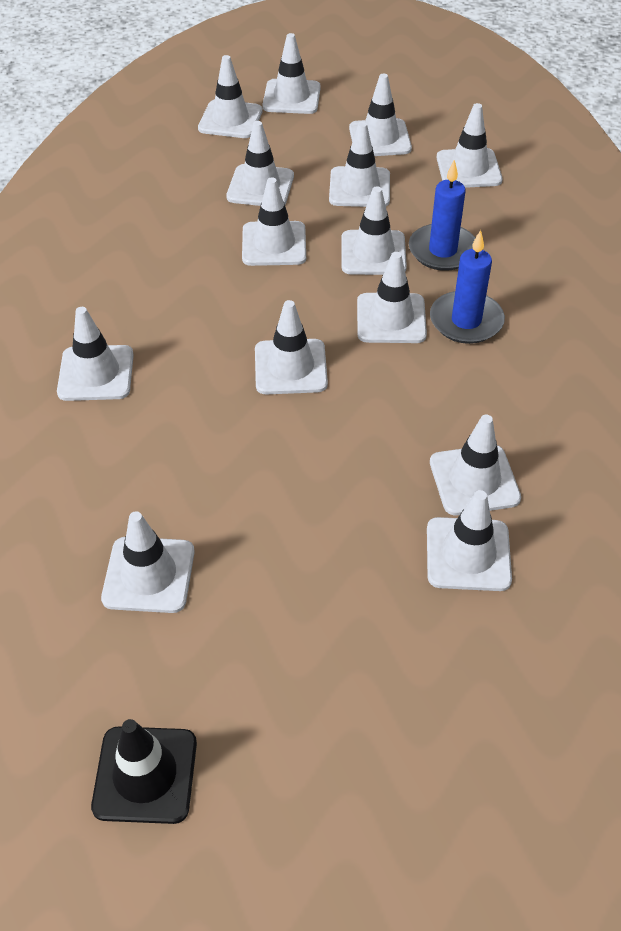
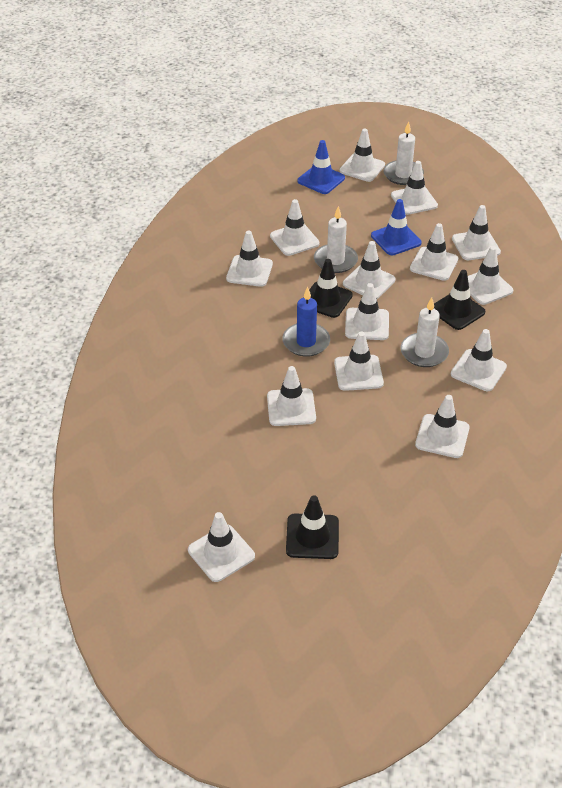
black traffic cone: [91,719,197,824] = 1 -> [286,495,339,559] [303,259,353,318] [434,270,485,330] = 3
blue candle: [409,160,475,271] [430,230,505,344] = 2 -> [282,287,330,357] = 1
blue traffic cone: none = 0 -> [297,140,345,194] [371,199,422,255] = 2
white candle: none = 0 -> [314,206,358,273] [383,121,424,185] [400,297,449,367] = 3

